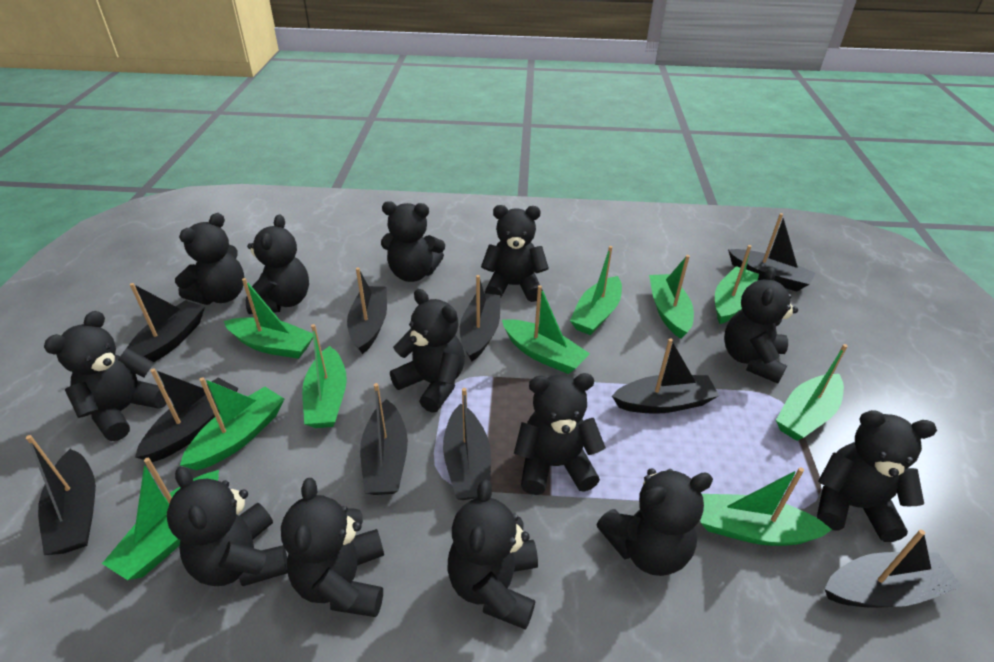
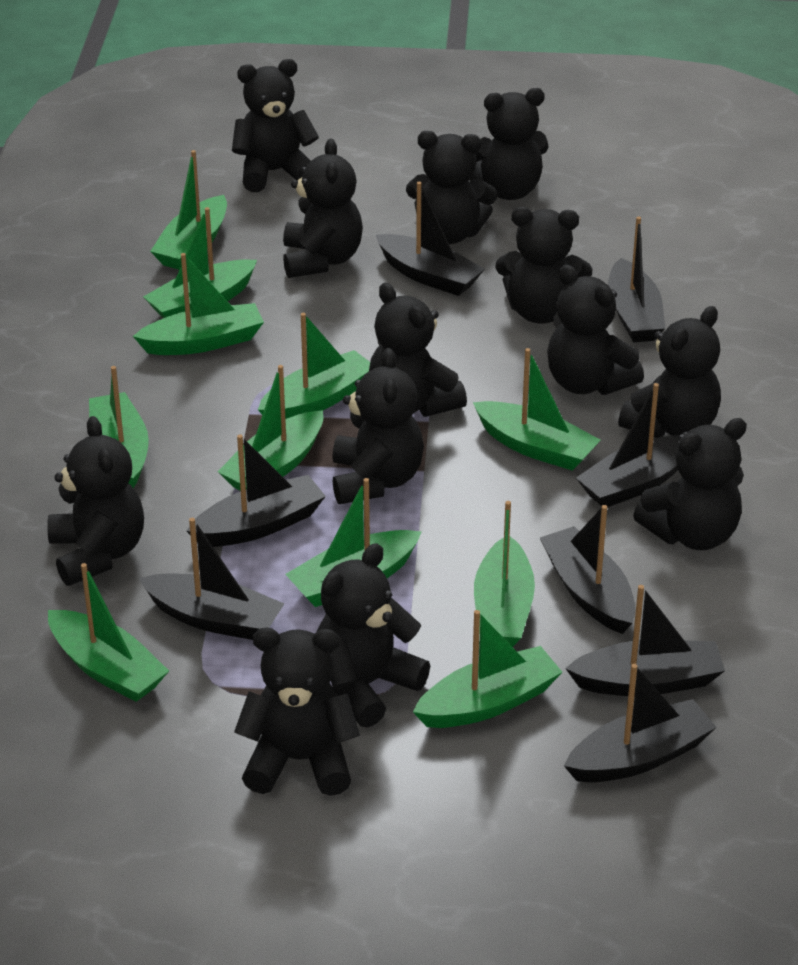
black boat: [26,435,96,555] [127,283,205,362] [135,368,238,462] [347,268,387,354] [360,383,408,495] [443,388,491,500] [460,275,501,361] [612,338,719,414] [728,213,816,292] [825,529,963,608] = 10 -> [139,518,285,640] [186,434,326,547] [376,182,485,296] [540,505,636,634] [564,664,717,782] [565,585,725,696] [576,383,680,507] [608,216,665,342] = 8
green boat: [102,458,219,580] [180,377,284,470] [224,278,313,359] [302,324,347,428] [502,285,590,374] [570,246,622,335] [649,255,694,339] [700,467,832,546] [715,245,759,324] [776,344,847,441] = 10 -> [48,563,169,702] [89,366,149,488] [133,253,264,355] [143,207,257,318] [150,150,227,270] [218,365,323,491] [258,313,370,419] [285,478,422,607] [413,610,562,728] [473,348,601,471] [474,501,535,647] = 11

